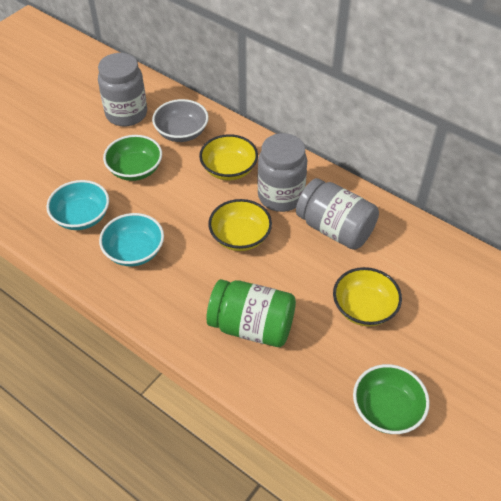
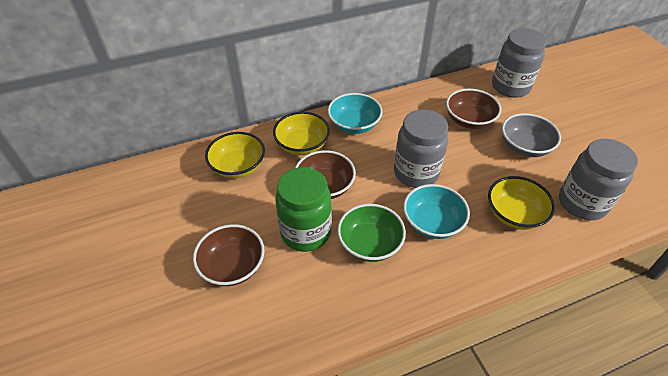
brown bowl: none = 0 -> [193,224,265,286] [295,150,356,199] [446,89,501,129] = 3
green bowl: [103,135,162,181] [353,364,430,434] = 2 -> [337,204,406,262] = 1

